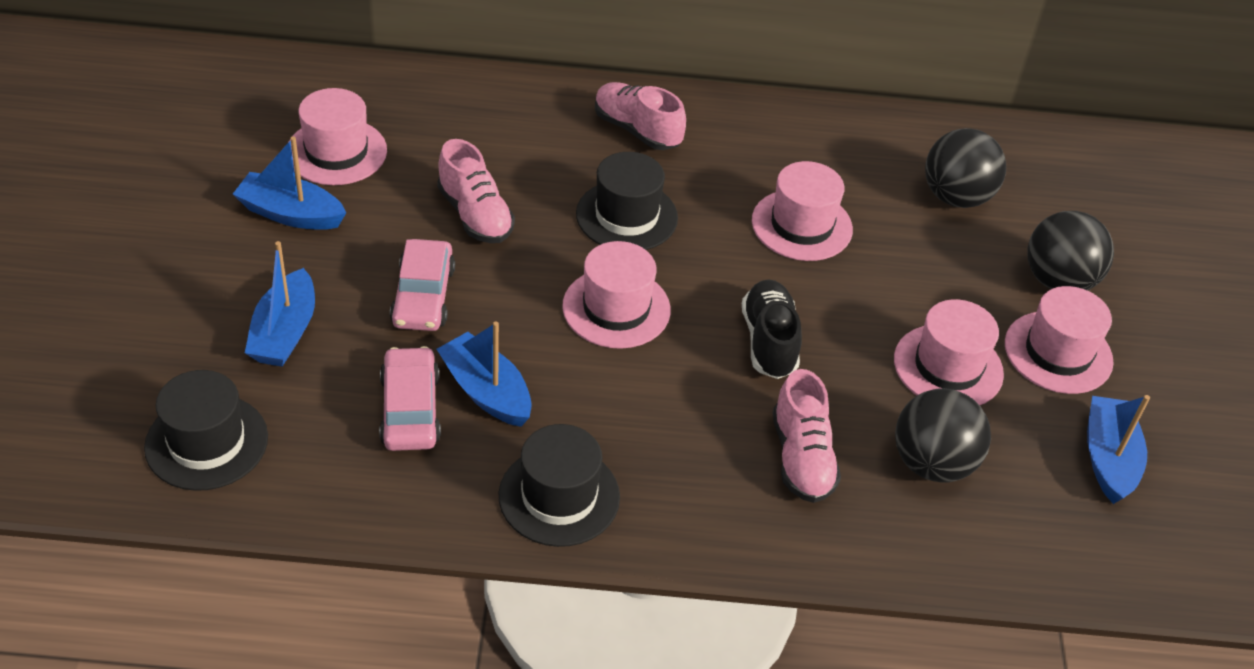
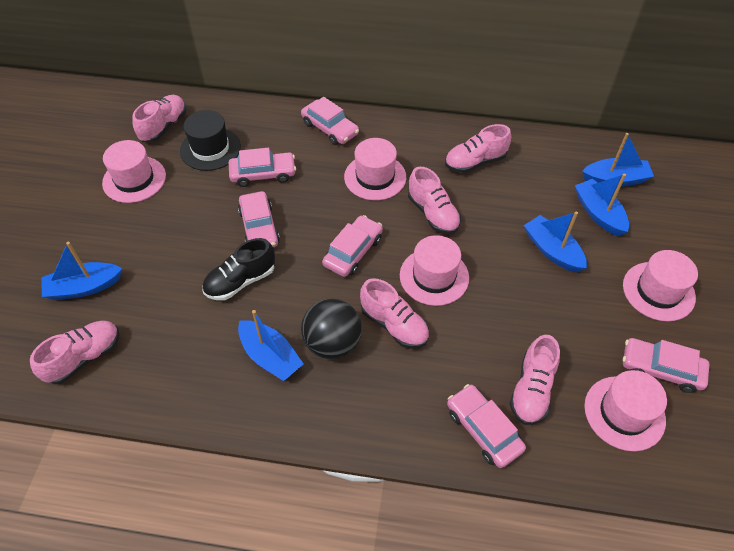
black ball: [895,388,991,482] [925,128,1006,208] [1027,211,1114,290] = 3 -> [301,299,362,359] = 1
black hat: [144,370,268,491] [499,424,620,547] [576,152,678,250] = 3 -> [180,110,241,171] = 1
blue boat: [233,137,346,230] [245,241,315,367] [437,322,532,427] [1087,395,1150,504] = 4 -> [41,242,122,300] [238,310,304,381] [524,211,587,273] [575,173,629,237] [582,133,654,187] = 5
pink car: [379,346,441,451] [390,239,455,331] = 2 -> [229,148,296,187] [238,191,280,247] [301,97,359,145] [322,215,383,277] [447,384,526,468] [623,338,709,393] = 6
pink shoe: [437,139,515,243] [595,82,686,150] [773,369,841,503] = 3 -> [30,321,120,384] [132,95,186,142] [360,278,429,349] [408,167,461,234] [445,124,511,173] [509,335,560,425] = 6

